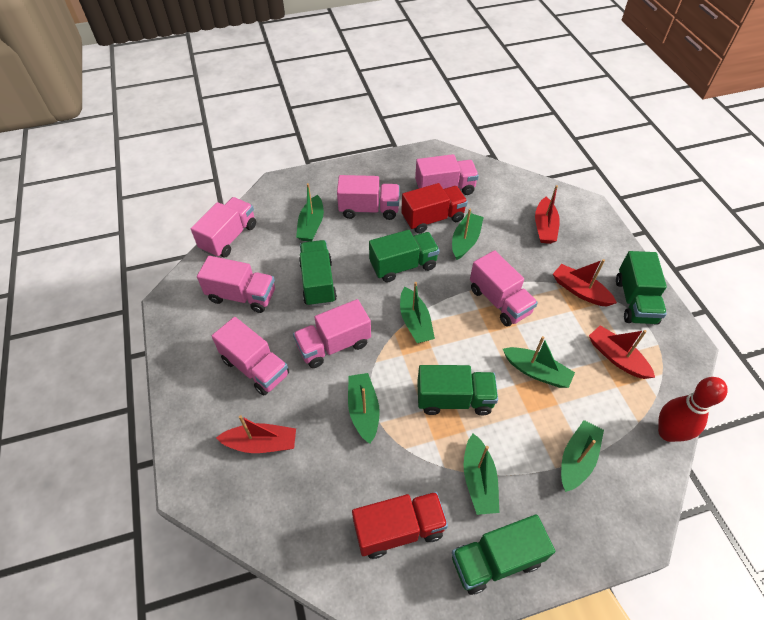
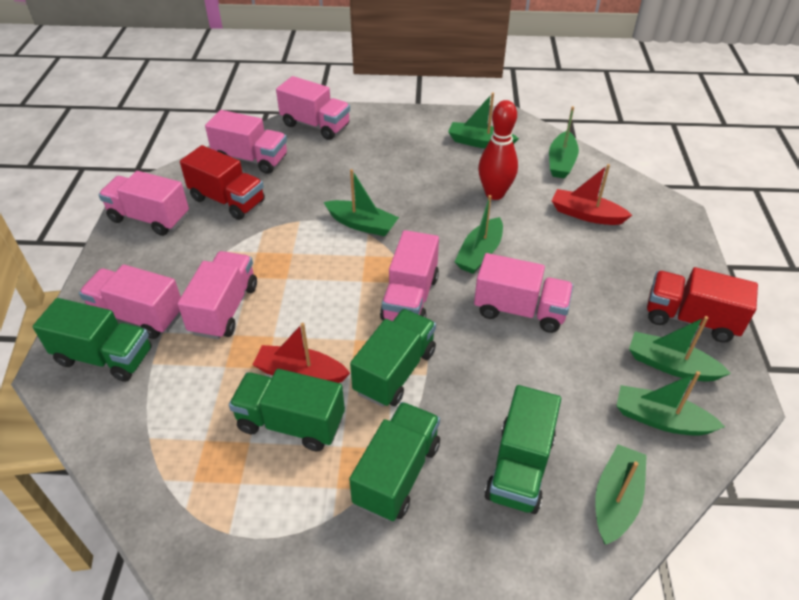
red boat: [216,415,296,453] [535,185,560,244] [553,259,617,307] [589,325,655,379] = 4 -> [253,323,350,383] [552,164,632,225] = 2

